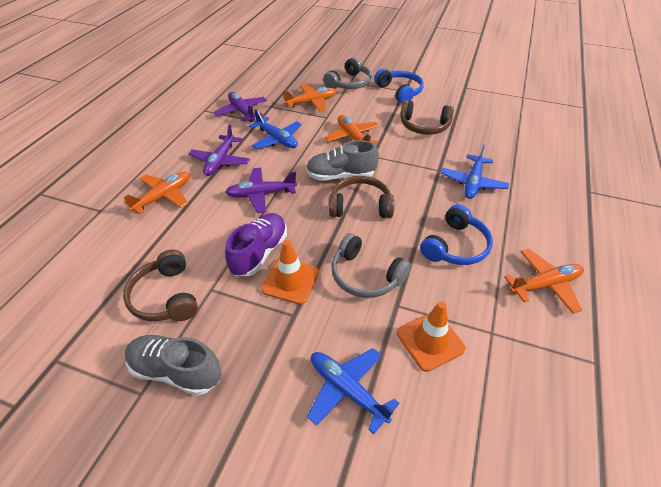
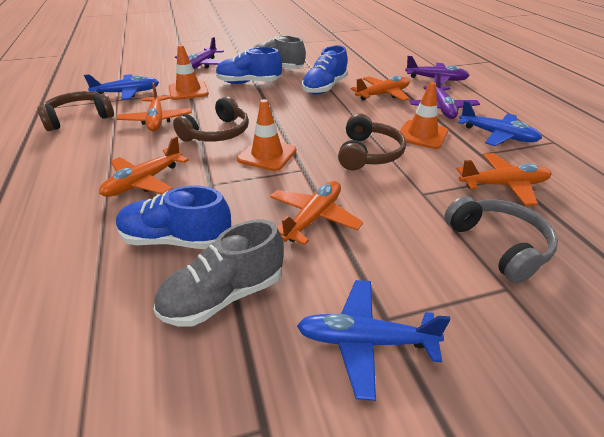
blue headphones: [374,68,424,104] [420,204,493,265] = 2 -> none = 0
blue shoe: none = 0 -> [116,186,231,249] [216,47,282,84] [302,45,348,95] = 3
grey headphones: [323,57,372,89] [331,233,411,298] = 2 -> [444,196,558,283] = 1
orange plane: [123,172,190,214] [283,84,336,112] [325,115,380,144] [504,249,584,314] = 4 -> [99,136,189,197] [117,82,192,131] [270,181,363,245] [351,76,410,101] [456,153,551,206] = 5
orange traffic cone: [261,240,319,304] [397,301,466,372] = 2 -> [169,45,209,100] [237,99,296,171] [400,82,448,149] = 3
purple shoe: [225,213,287,276] = 1 -> none = 0

